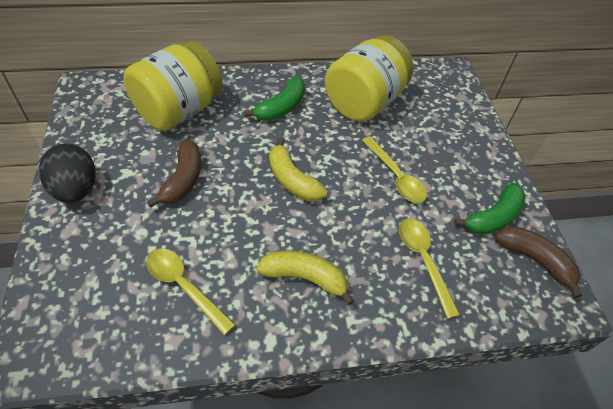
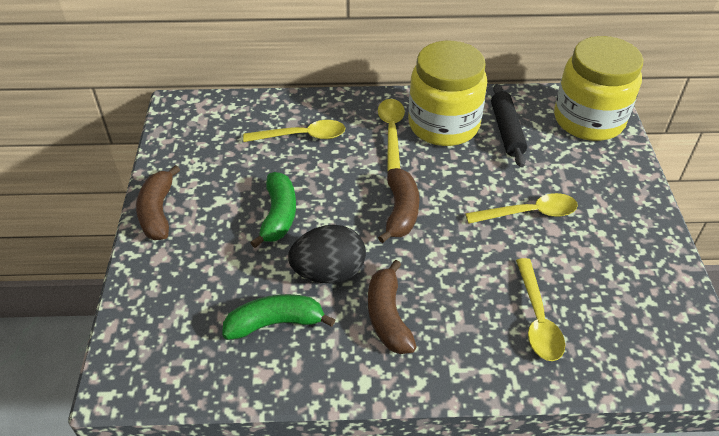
black rolling pin: none = 0 -> [491,84,527,167] = 1
brown banana: [147,140,201,208] [495,226,583,298] = 2 -> [136,165,180,240] [368,260,417,354] [378,168,419,243] = 3
yellow banana: [256,251,354,305] [269,138,327,201] = 2 -> none = 0
yellow spoon: [146,248,235,335] [362,136,427,203] [399,219,460,319] = 3 -> [243,120,345,142] [378,99,405,171] [465,193,578,224] [516,258,565,361] = 4

